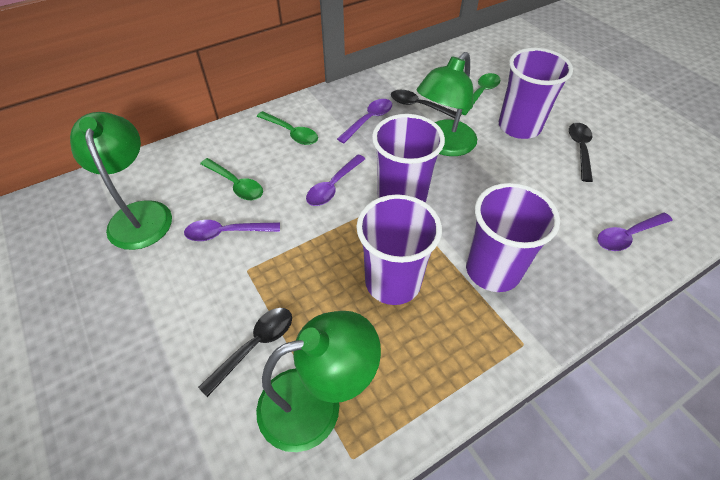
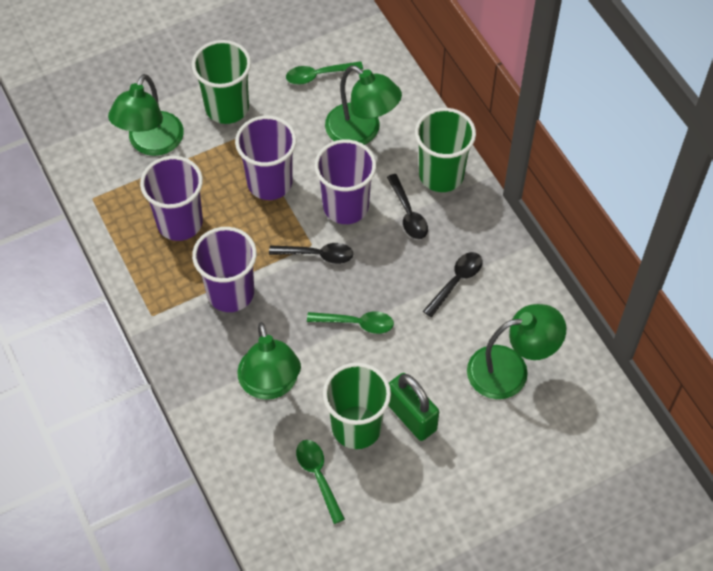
green cup: none = 0 -> [192,40,251,124] [323,363,391,449] [415,108,476,192] = 3
green lamp: [70,112,172,250] [256,311,381,452] [417,52,477,156] = 3 -> [108,74,184,156] [237,322,301,400] [325,65,402,145] [467,304,566,399] = 4
green padlock: none = 0 -> [388,373,439,441] = 1
purple spoon: [184,220,280,241] [306,155,365,206] [337,99,392,143] [597,213,673,251] = 4 -> none = 0

